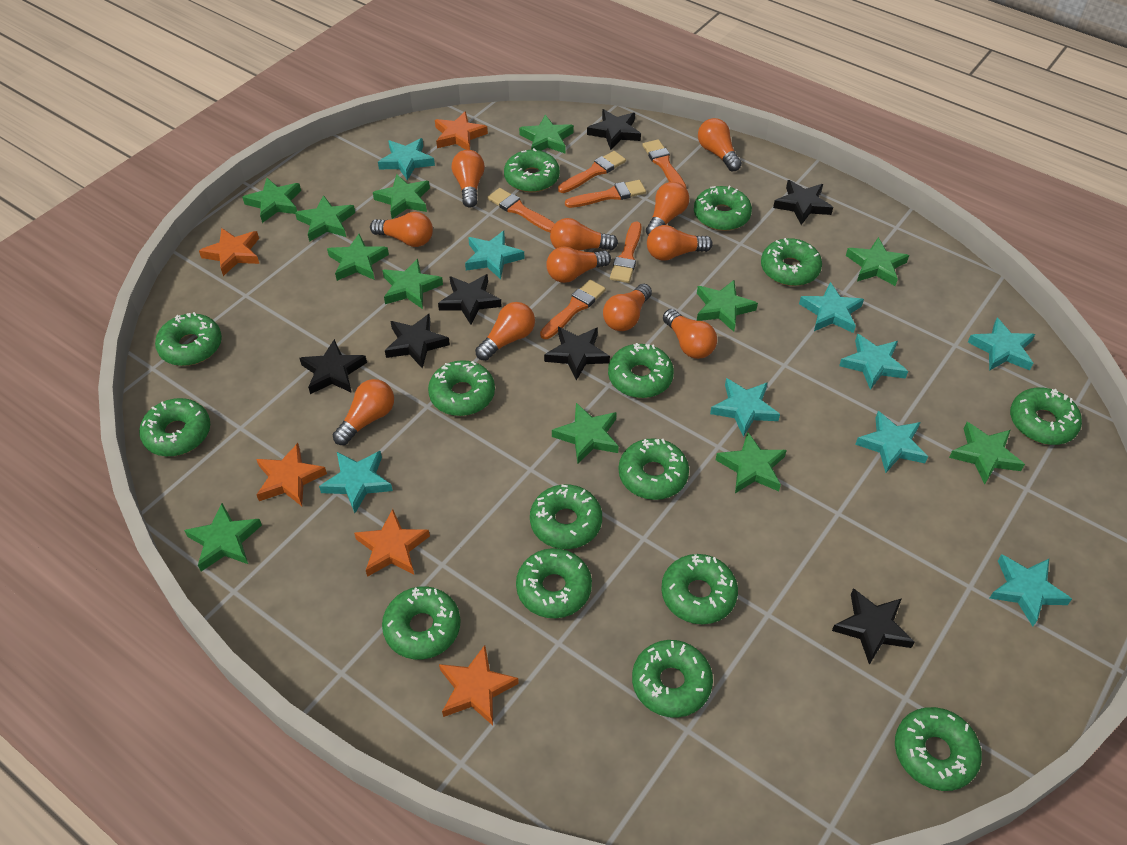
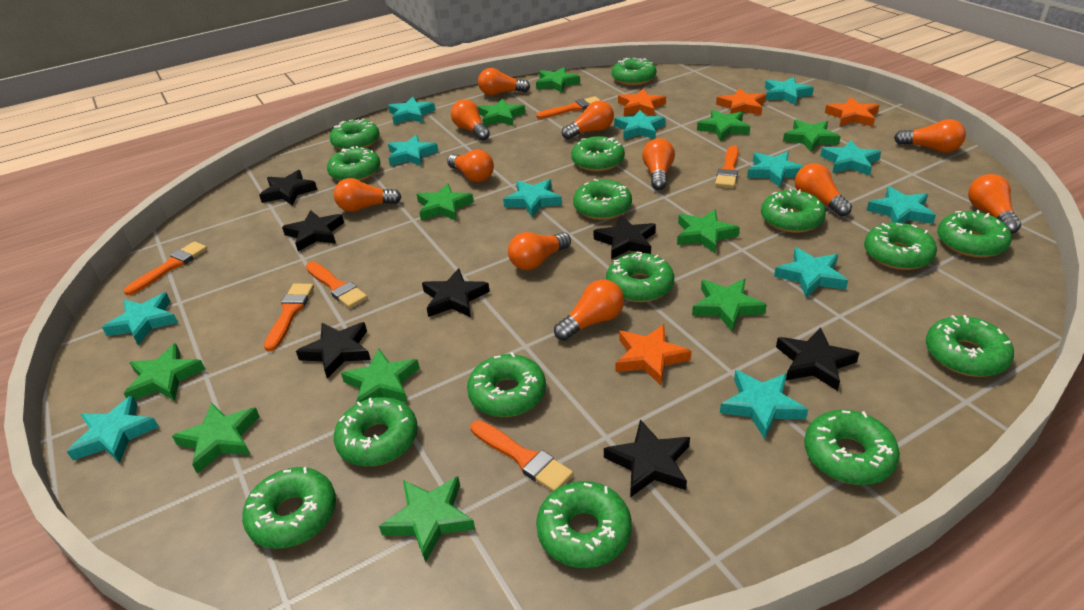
green star: [184,503,262,572] [242,178,301,223] [295,195,355,242] [327,234,389,281] [373,174,430,219] [382,258,443,309] [519,115,574,153] [552,403,619,464] [697,280,758,332] [716,432,787,493] [846,237,909,286] [949,422,1025,485] = 12 -> [124,343,205,401] [172,402,260,474] [341,348,420,404] [379,476,475,563] [417,183,474,221] [478,98,525,126] [536,67,580,93] [677,209,740,253] [692,279,767,332] [697,110,750,141] [783,119,841,152] = 11
orange star: [199,228,259,276] [256,443,327,506] [354,509,430,577] [435,111,488,150] [439,645,519,725] = 5 -> [616,324,691,385] [618,88,666,116] [716,88,766,115] [825,97,880,127] = 4
turquoise star: [319,451,393,513] [378,138,435,180] [465,231,525,280] [710,378,780,437] [799,282,864,333] [839,334,908,390] [855,411,928,473] [968,318,1035,371] [990,554,1072,626] = 9 -> [67,395,159,463] [102,292,178,345] [388,97,435,124] [388,135,438,166] [503,179,562,217] [615,110,665,140] [720,370,808,439] [747,151,804,187] [765,77,814,105] [774,247,848,298] [820,140,881,176] [866,186,936,224] = 12

